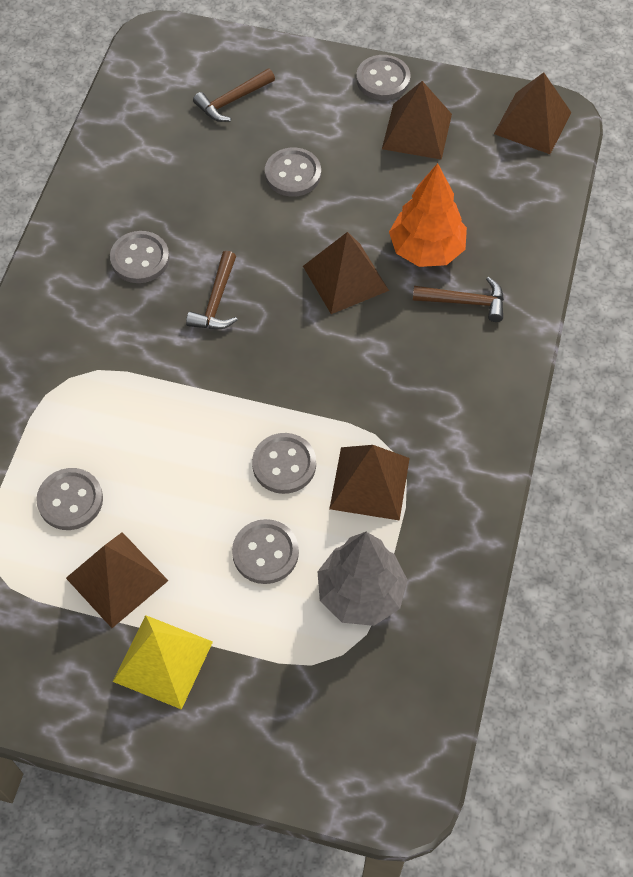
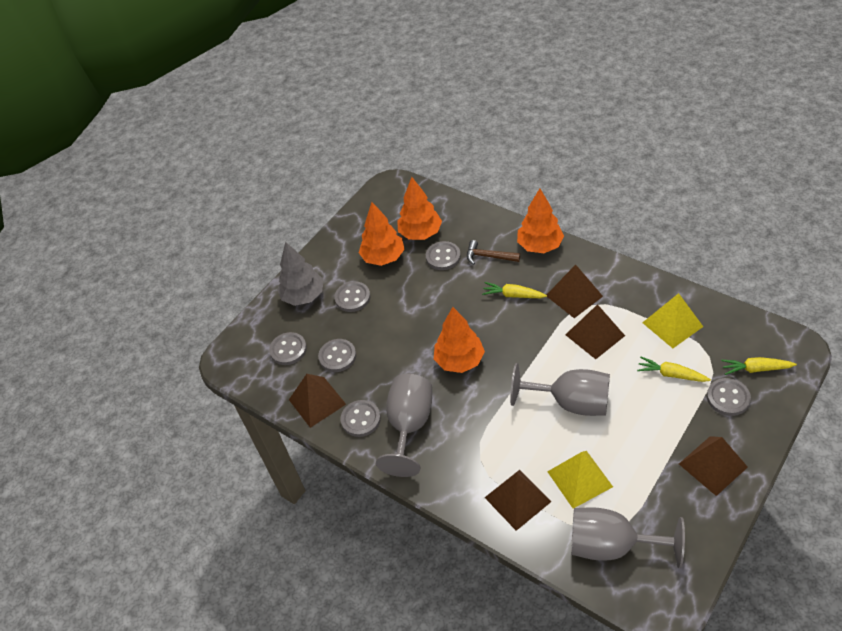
brown hammer: [186,251,238,329] [193,68,275,122] [413,277,504,322] = 3 -> [467,240,520,265] = 1
grey goblet: none = 0 -> [376,374,432,477] [510,363,610,416] [571,508,685,568] = 3
orange tree: [389,163,467,267] = 1 -> [359,202,405,266] [397,177,442,240] [434,307,485,373] [517,189,564,253] = 4
yellow carrot: none = 0 -> [482,282,547,298] [637,357,711,382] [721,357,797,375] = 3
yellow pyramid: [113,615,213,710] = 1 -> [547,451,613,509] [642,293,703,348] = 2

